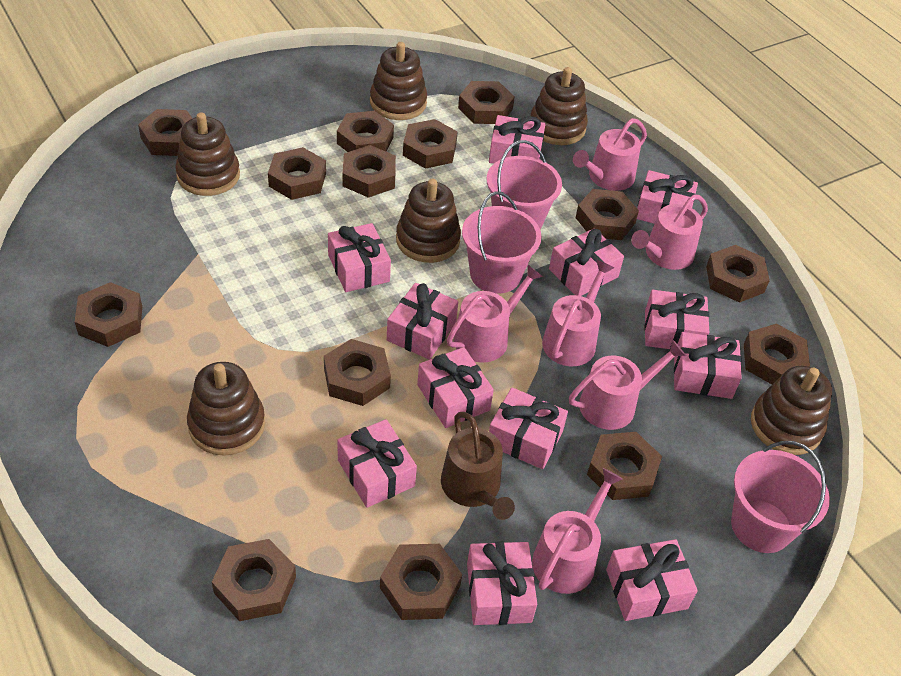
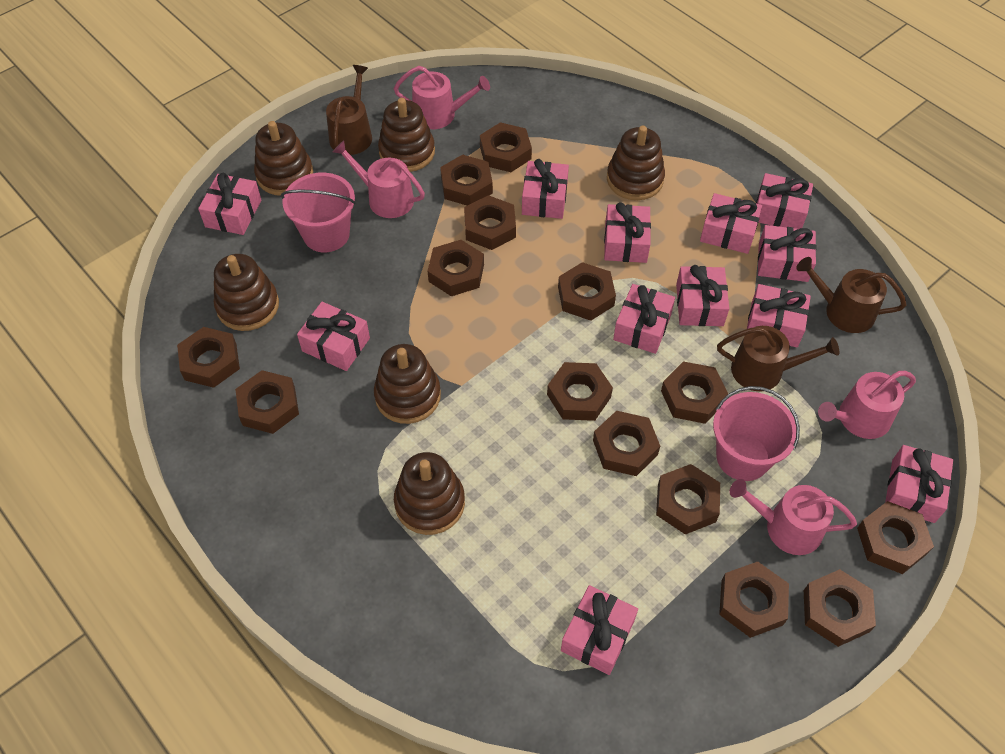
brown watering can: [441,412,515,520] = 1 -> [326,65,372,155] [717,326,839,391] [796,257,907,333] = 3
pink bucket: [462,191,542,294] [486,140,562,230] [731,441,830,553] = 3 -> [281,173,356,252] [713,386,800,481] = 2
pink watering can: [447,265,543,363] [532,468,623,594] [542,260,614,366] [569,340,686,430] [573,118,647,191] [631,194,708,270] = 6 -> [333,140,425,218] [394,66,490,129] [730,479,857,555] [818,371,916,439] = 4

